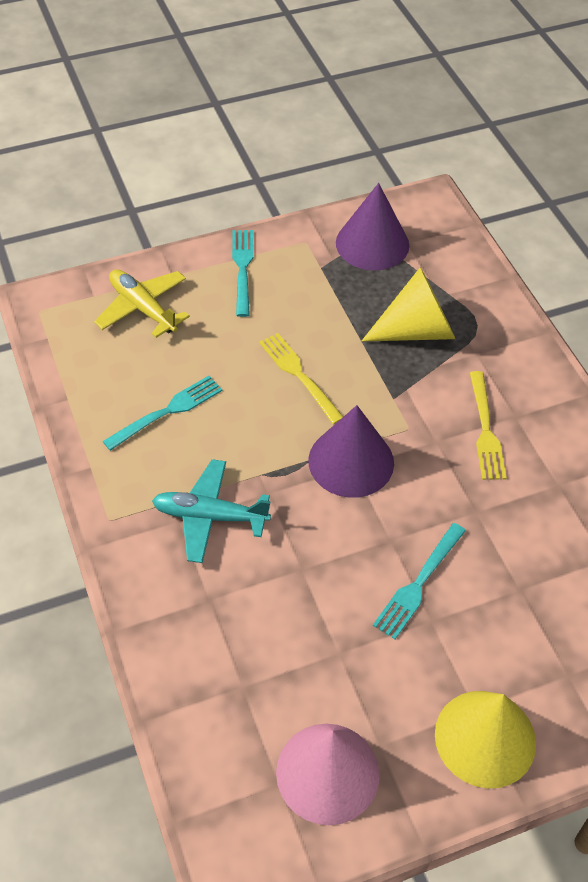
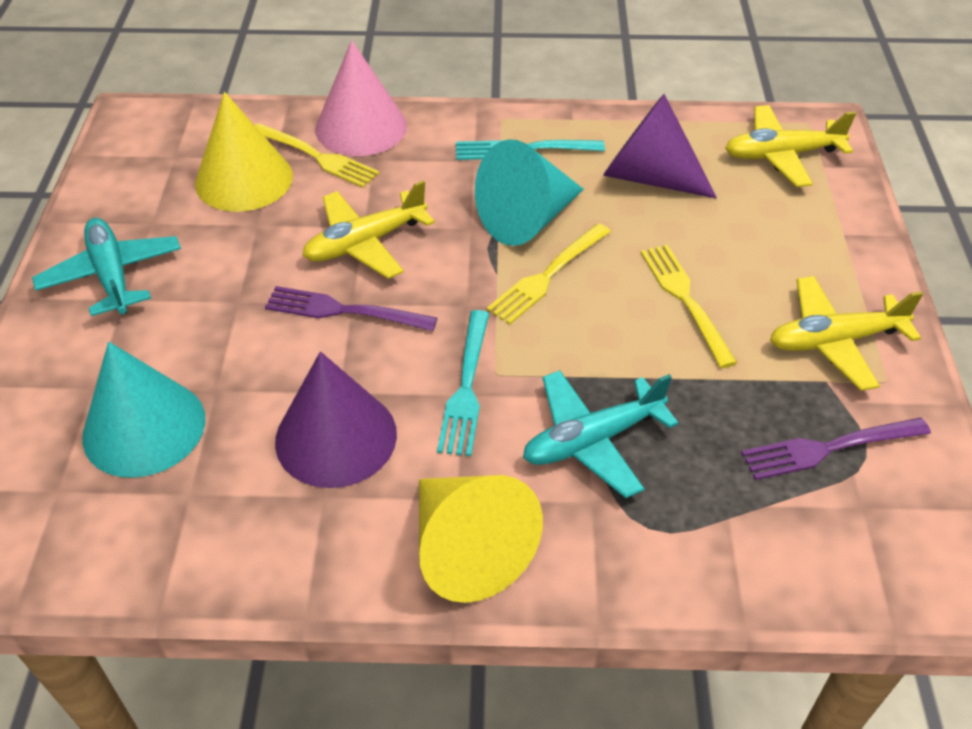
purple fork: none = 0 -> [265,286,437,331] [741,418,931,480] = 2
turquoise cone: none = 0 -> [82,342,205,478] [475,139,584,246] = 2
turquoise fork: [103,376,223,451] [232,230,253,317] [373,523,466,639] = 3 -> [437,310,489,456] [456,140,605,160] = 2
turquoise plane: [152,459,271,563] = 1 -> [32,218,181,316] [523,370,678,498] = 2
yellow fork: [259,333,343,424] [470,371,507,480] = 2 -> [255,123,379,188] [487,223,611,325] [641,245,737,368] = 3
yellow plane: [94,270,190,338] = 1 -> [302,180,435,279] [725,105,856,187] [770,276,923,391] = 3

